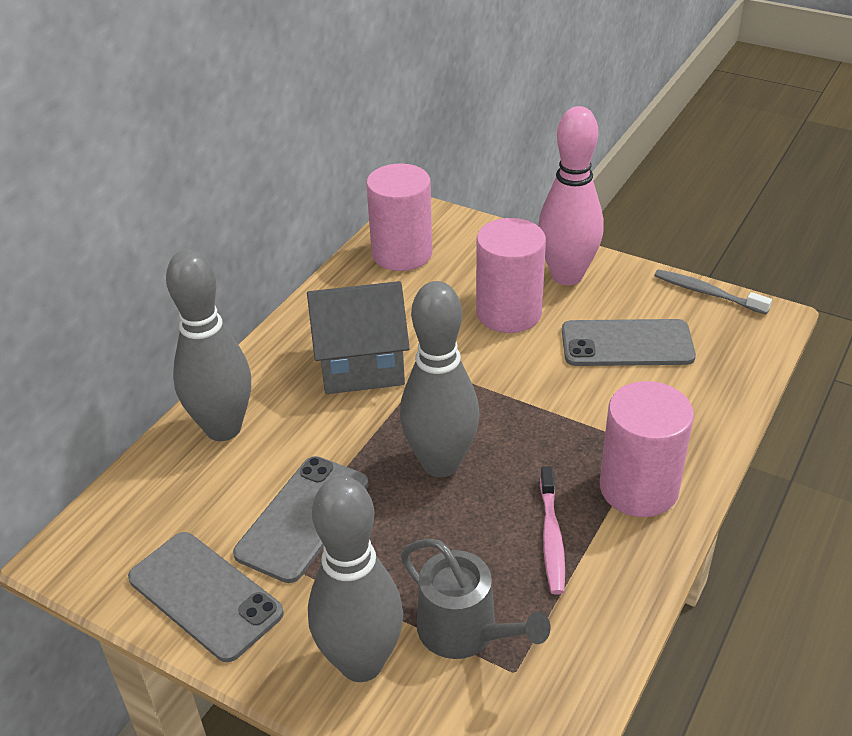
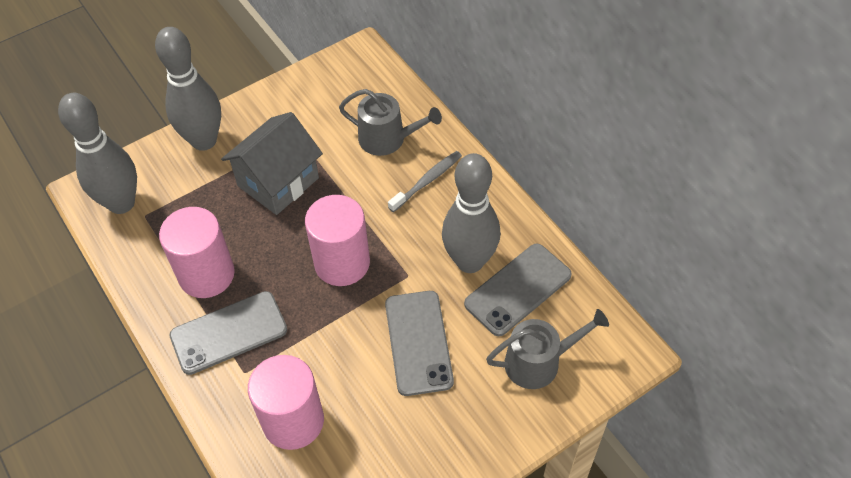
grey watering can: [401,539,550,659] = 1 -> [339,89,442,156] [486,309,609,389] = 2
pink bowling pin: [538,106,603,285] = 1 -> none = 0
pink toothbrush: [540,466,565,595] = 1 -> none = 0

